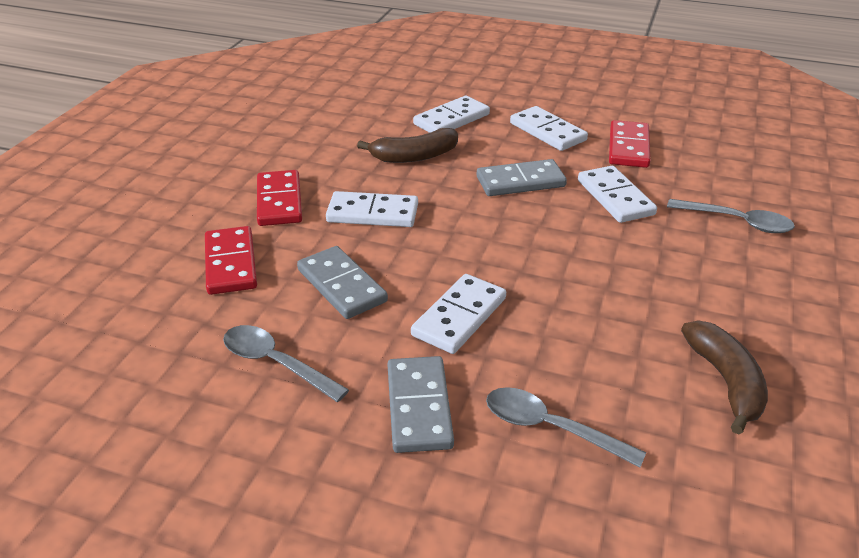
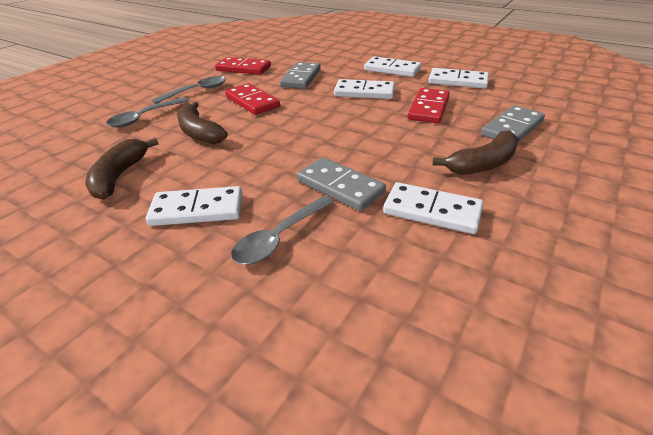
brown banana: [357,128,458,163] [681,320,768,434] = 2 -> [85,138,158,200] [177,102,227,144] [433,130,519,175] = 3

